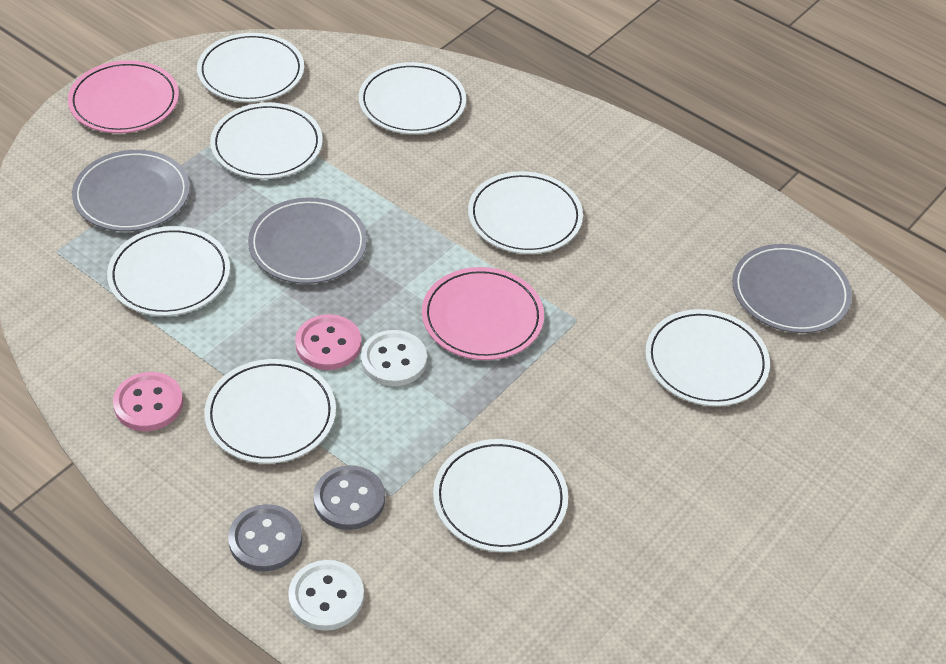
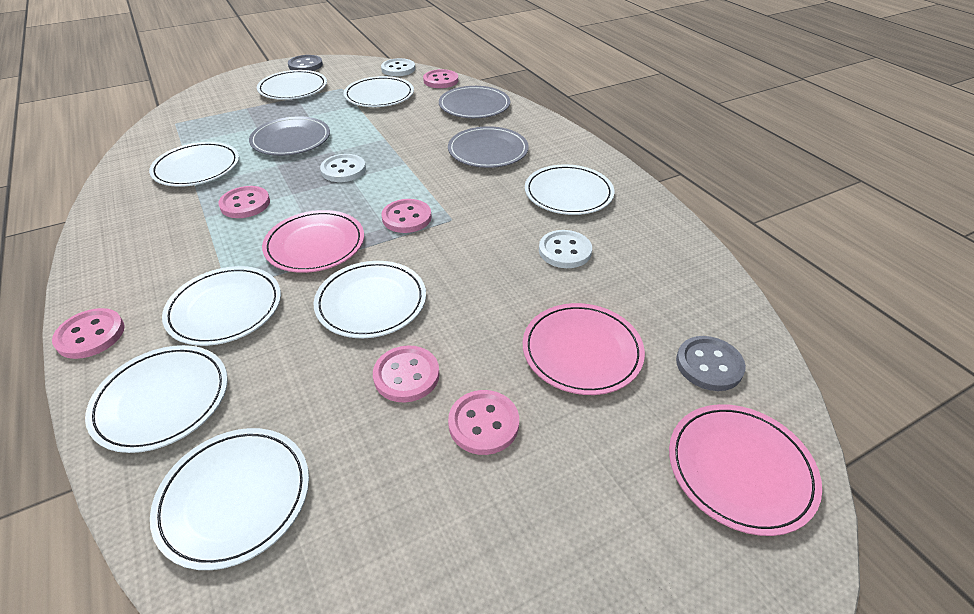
pink button: [113,372,183,431] [295,314,361,370] = 2 -> [52,308,125,359] [218,186,270,218] [373,346,440,403] [382,199,432,233] [423,69,458,88] [448,390,519,455] = 6
pink plate: [68,60,179,133] [422,267,544,360] = 2 -> [262,210,364,273] [523,303,645,395] [669,404,822,536] = 3
white button: [288,560,364,631] [361,330,427,386] = 2 -> [320,154,366,182] [381,58,415,76] [539,230,592,268] = 3

